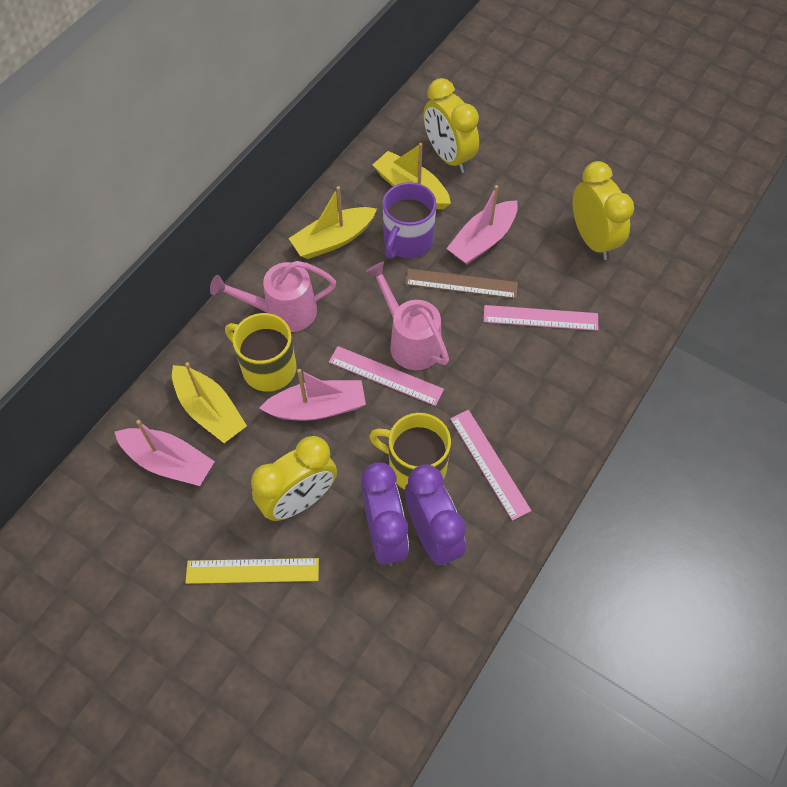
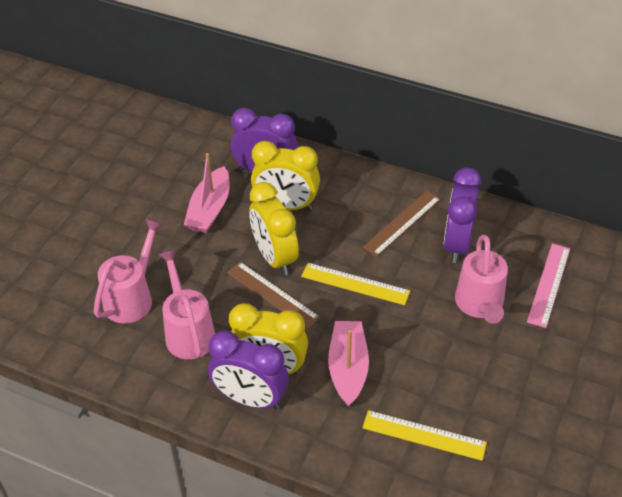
brown ruler: [405,268,518,299] = 1 -> [227,262,320,329] [363,191,441,257] = 2
pink boat: [115,420,215,486] [259,369,366,421] [446,185,518,264] = 3 -> [184,153,229,233] [328,321,369,407] = 2
pink ruler: [329,346,444,406] [450,410,532,521] [484,305,598,331] = 3 -> [527,243,570,328] = 1
pink watering can: [210,261,336,332] [366,262,449,370] = 2 -> [94,218,164,324] [158,249,215,359] [455,235,508,324] = 3
purple clock: [361,462,409,566] [405,465,466,566] = 2 -> [208,330,289,409] [231,108,298,173] [443,168,481,263] = 3
purple mug: [383,182,437,259] = 1 -> none = 0
yellow boat: [172,362,247,443] [288,186,377,259] [372,143,451,210] = 3 -> none = 0
yellow mug: [225,313,297,392] [369,413,451,490] = 2 -> none = 0
yellow ruler: [185,558,319,584] = 1 -> [301,263,410,305] [362,410,487,461] = 2

